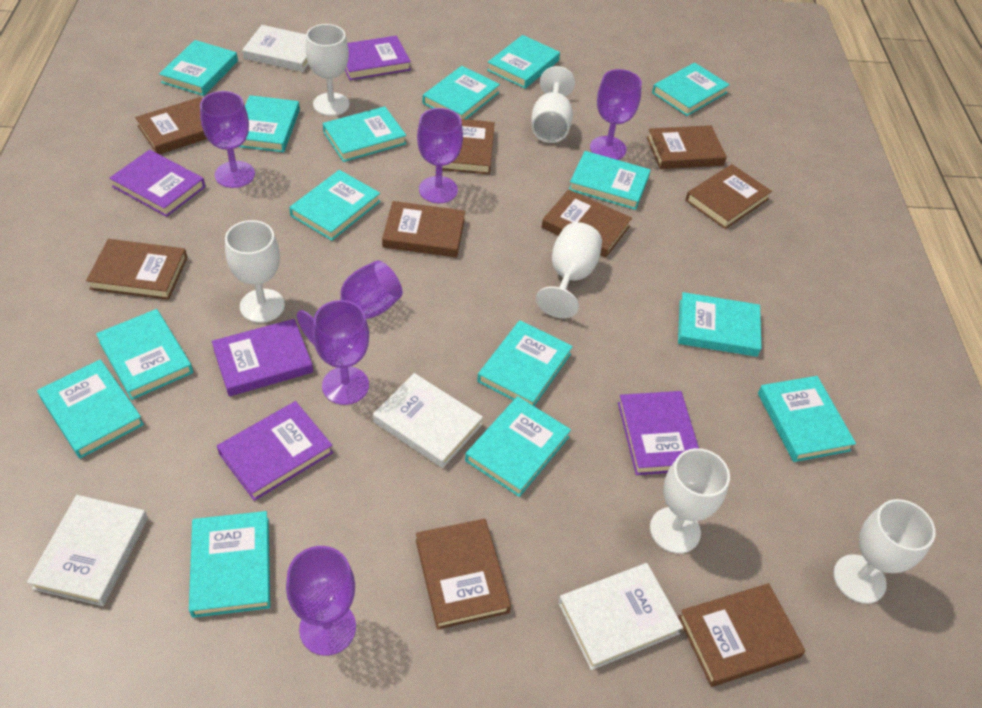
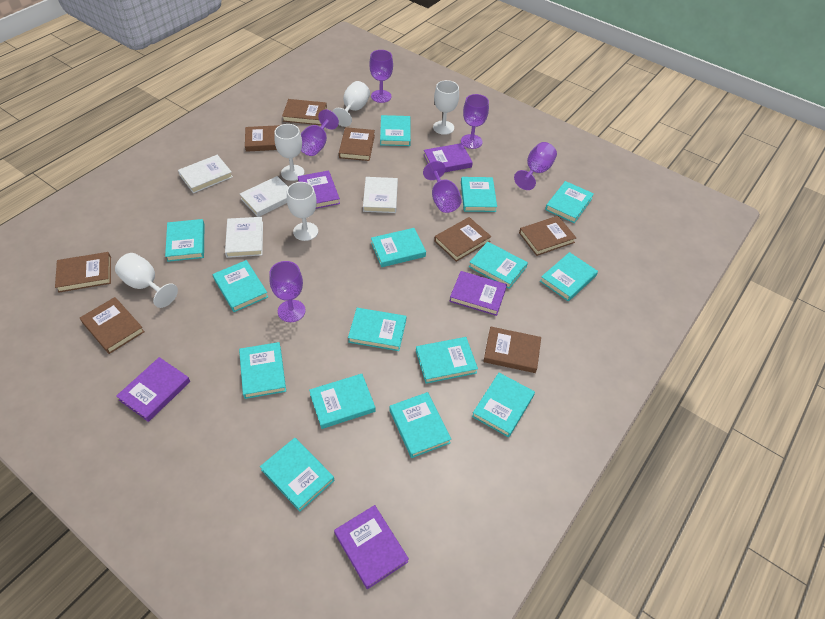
brown book: [86,239,187,300] [135,97,207,155] [382,201,465,258] [416,519,511,630] [442,119,495,174] [542,189,632,258] [647,125,727,169] [678,583,806,687] [685,164,772,229] = 9 -> [55,252,111,293] [80,297,145,354] [245,125,280,152] [282,99,327,125] [339,127,375,161] [434,217,492,262] [483,327,541,373] [519,216,576,256] = 8
white goblet: [225,220,285,323] [306,24,350,116] [531,66,575,143] [536,222,602,318] [650,448,730,554] [833,499,935,604] = 6 -> [115,253,178,308] [274,124,304,181] [287,182,318,241] [332,81,370,127] [433,80,459,135] = 5

